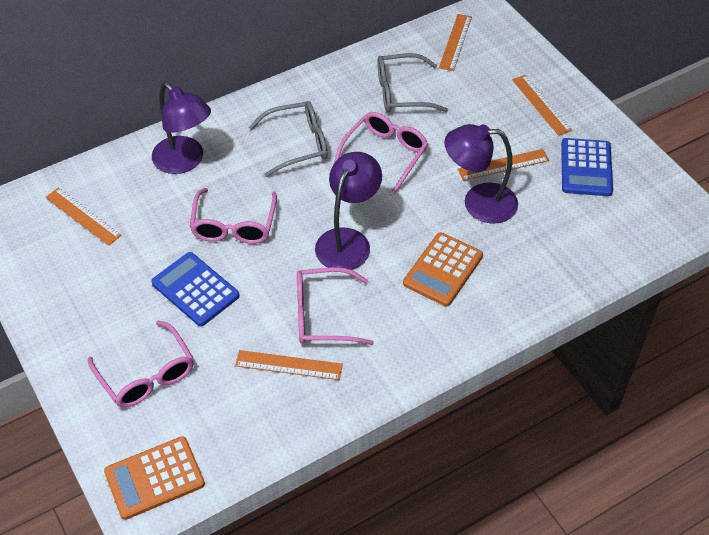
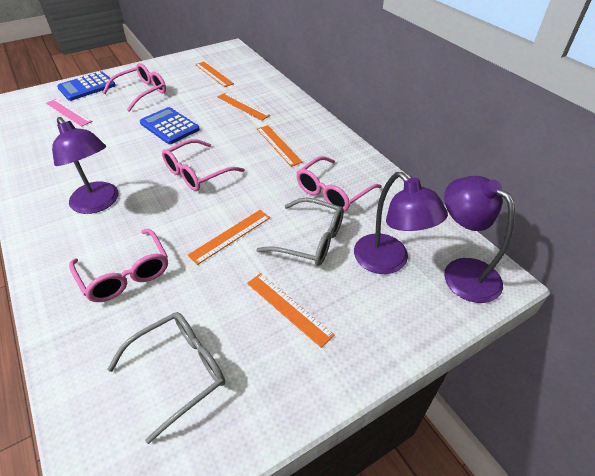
orange calculator: [104,436,205,520] [403,232,483,306] = 2 -> none = 0
pink ruler: none = 0 -> [46,98,93,127] = 1

